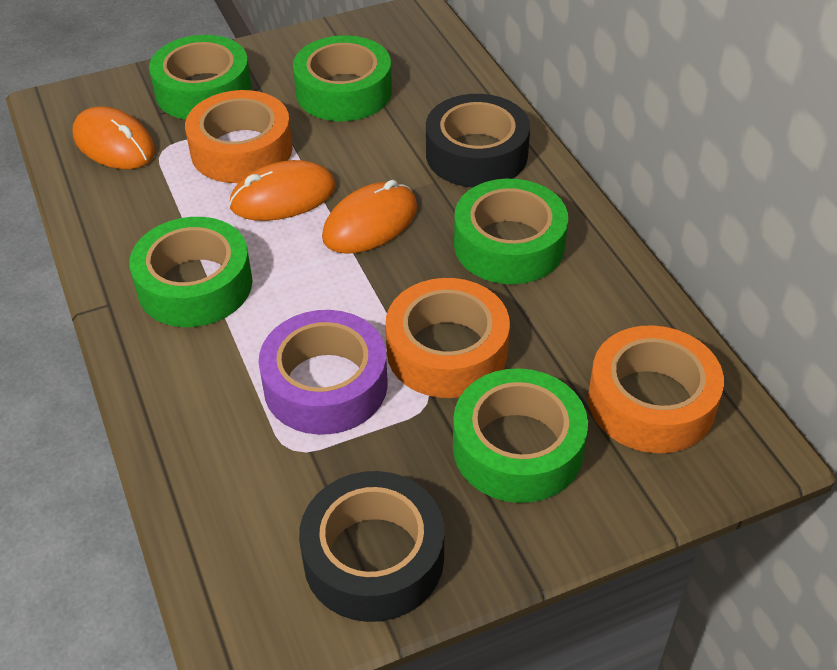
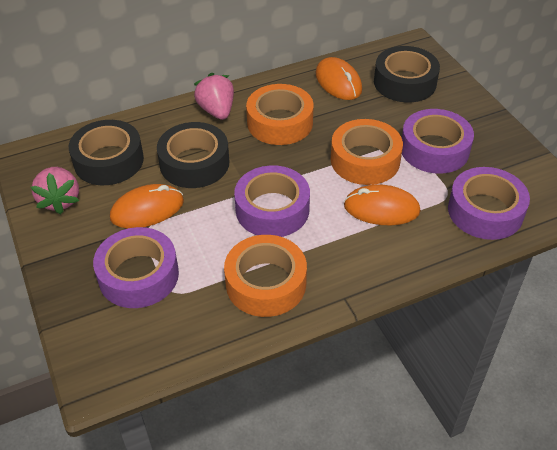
black tape: [299,471,444,622] [426,94,530,187] = 2 -> [69,120,144,185] [157,122,229,188] [374,46,440,103] = 3
green tape: [129,217,252,327] [149,35,252,120] [293,35,392,121] [453,368,588,503] [454,179,568,284] = 5 -> none = 0
pink strawberry: none = 0 -> [31,167,79,214] [194,73,234,120] = 2
purple tape: [259,310,388,435] = 1 -> [93,227,179,308] [234,166,310,237] [402,109,474,174] [448,167,530,240] = 4

